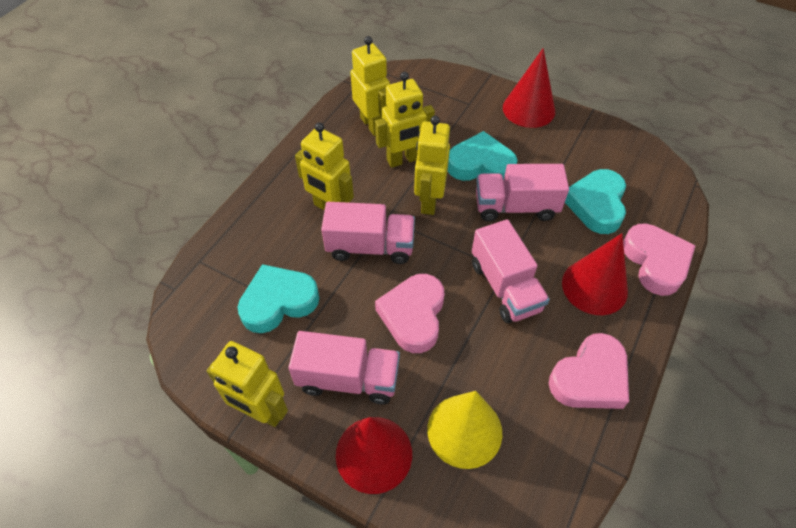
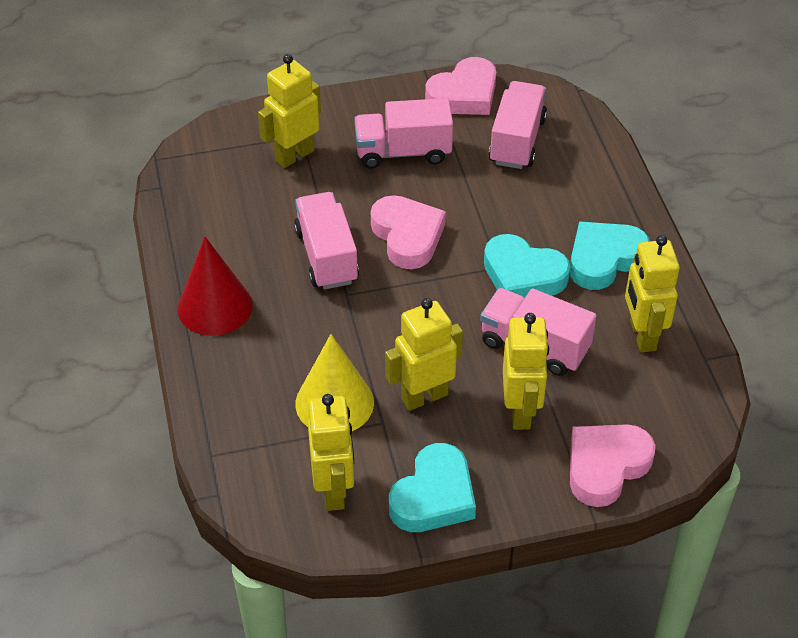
red cone: [336,417,412,494] [503,48,555,128] [562,233,628,315] = 3 -> [178,237,253,336] = 1

